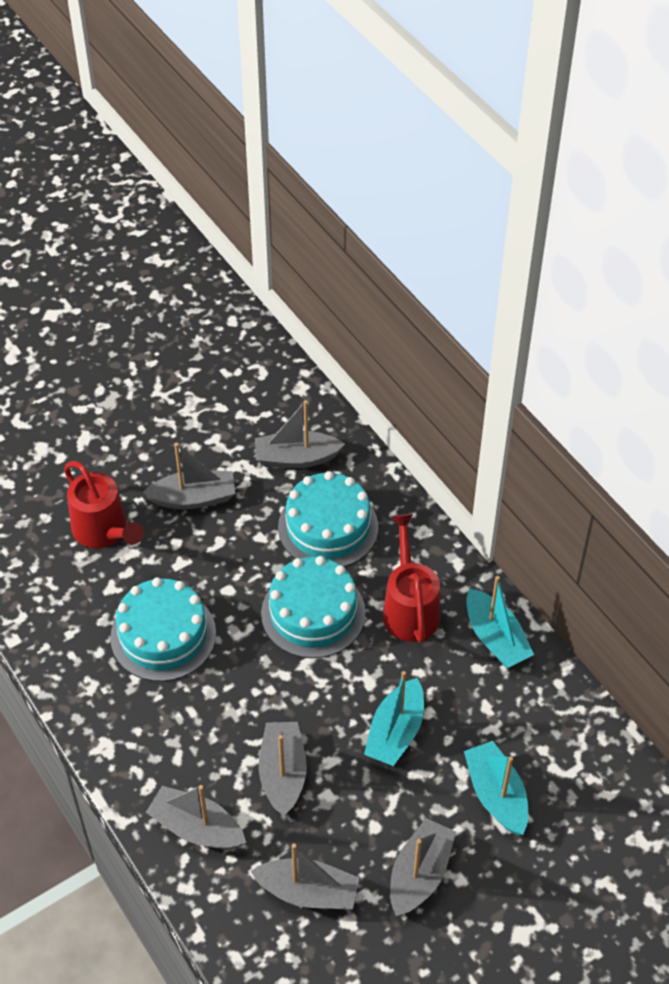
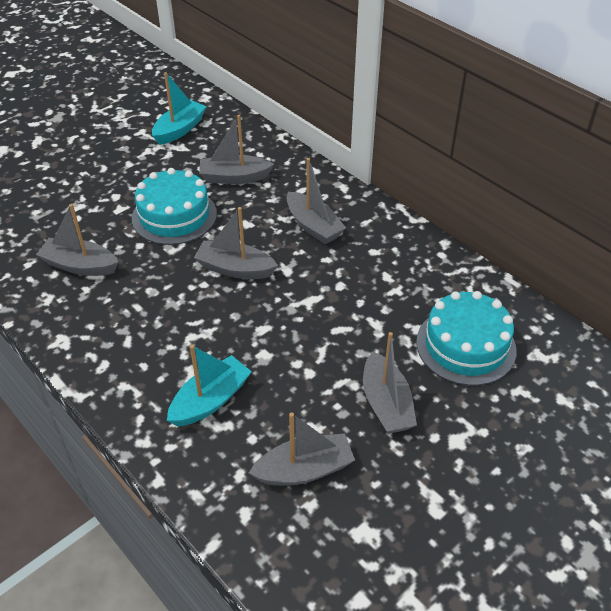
red watering can: [64,461,144,549] [383,514,440,643] = 2 -> none = 0
turquoise boat: [364,671,424,766] [464,741,528,835] [466,576,534,668] = 3 -> [152,72,207,145] [167,345,252,426] = 2
turquoise cake: [110,577,216,681] [261,556,366,658] [278,471,378,567] = 3 -> [132,168,217,245] [416,291,516,386] = 2

